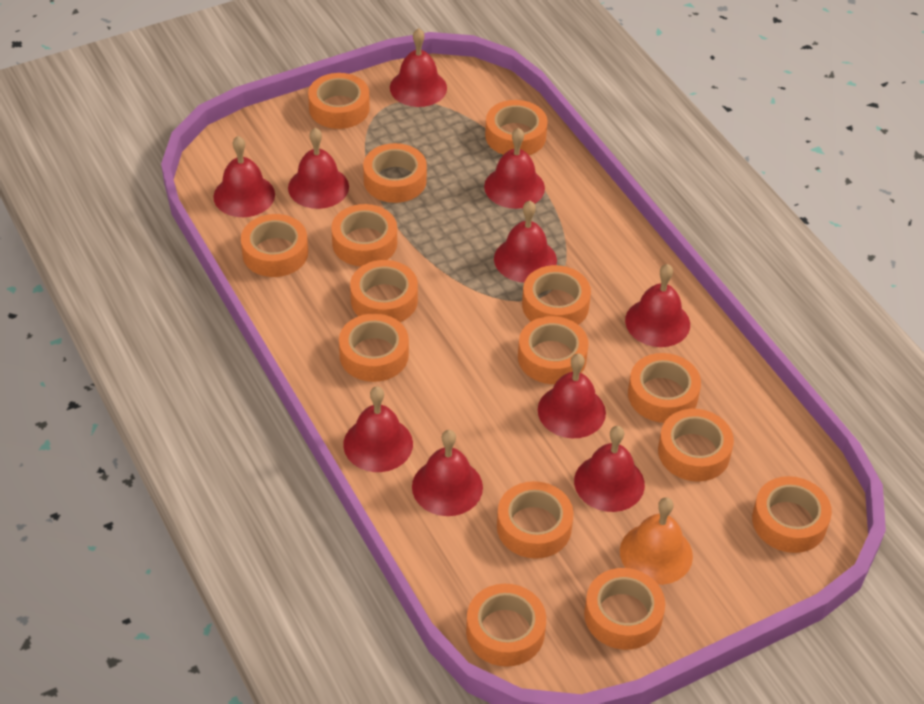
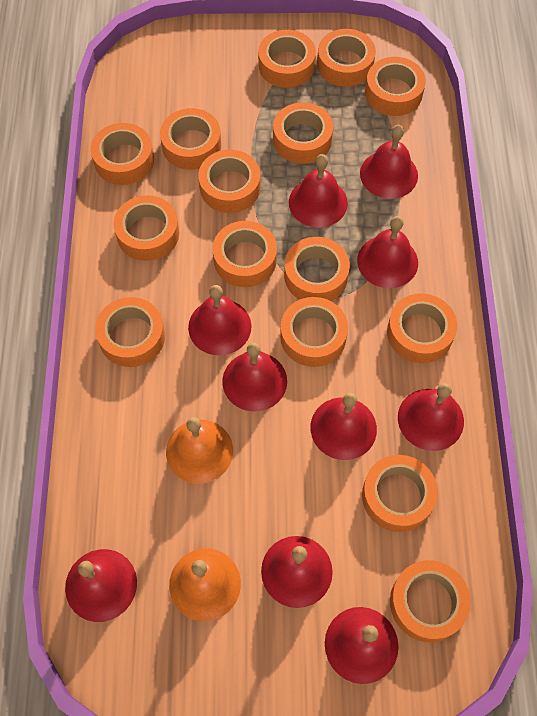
orange bell: [620,497,693,585] = 1 -> [166,417,233,484] [169,549,241,621] = 2

